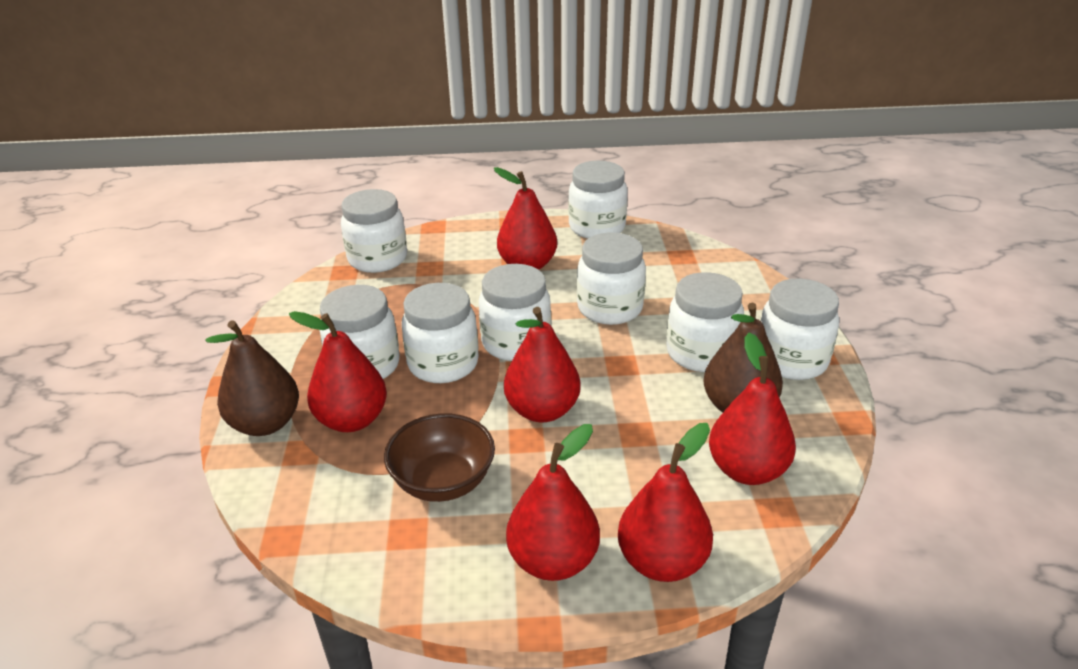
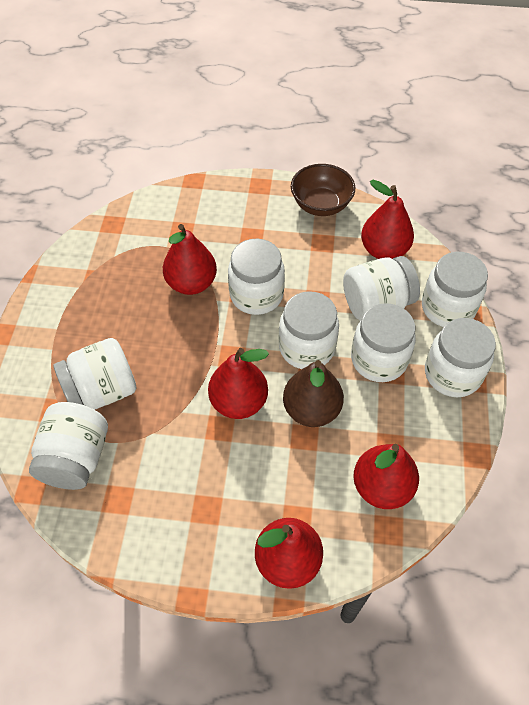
brown pear: [205,320,299,436] [703,303,783,413] = 2 -> [283,360,344,427] = 1
red pear: [289,311,387,432] [494,167,557,270] [504,307,581,422] [506,424,600,581] [618,423,713,582] [709,333,796,485] = 6 -> [163,224,217,295] [208,348,269,419] [255,518,323,589] [353,444,419,509] [361,180,414,259] = 5

